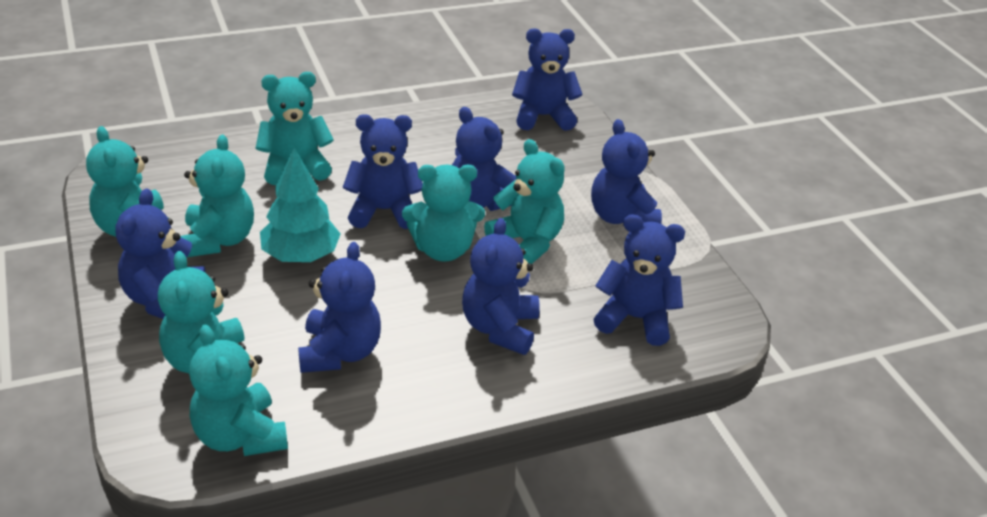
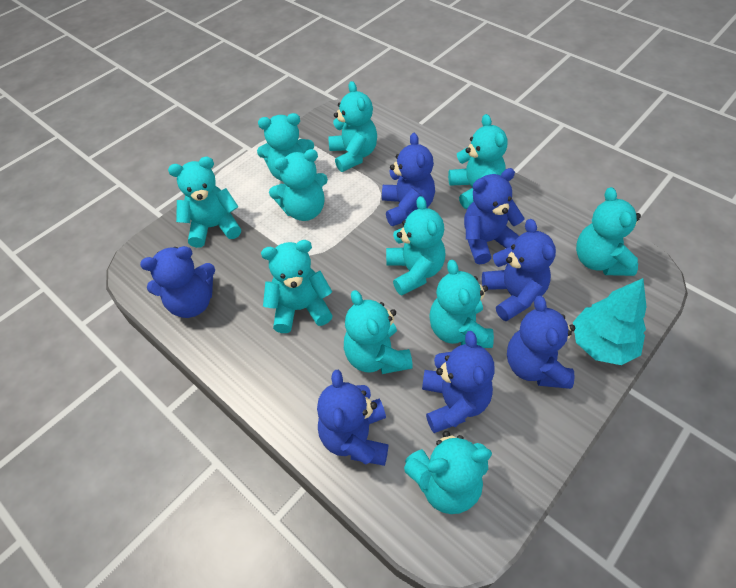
blue teddy bear: [116,189,206,319] [298,242,381,373] [343,114,423,229] [452,107,516,211] [462,218,540,355] [512,28,583,131] [591,119,662,224] [594,214,685,346] = 8 -> [140,246,215,318] [317,370,388,466] [382,133,435,226] [422,331,495,433] [464,168,524,264] [482,219,556,321] [507,296,575,389] = 7
turquoise teddy bear: [86,126,169,237] [158,251,244,373] [180,135,254,257] [189,324,288,456] [255,72,334,185] [402,165,485,262] [484,139,565,264] = 7 -> [168,157,241,248] [257,113,314,181] [261,240,333,333] [269,149,328,221] [329,81,377,172] [344,290,413,374] [386,196,446,296] [404,431,492,514] [429,260,494,348] [448,114,507,209] [576,187,641,276] = 11

